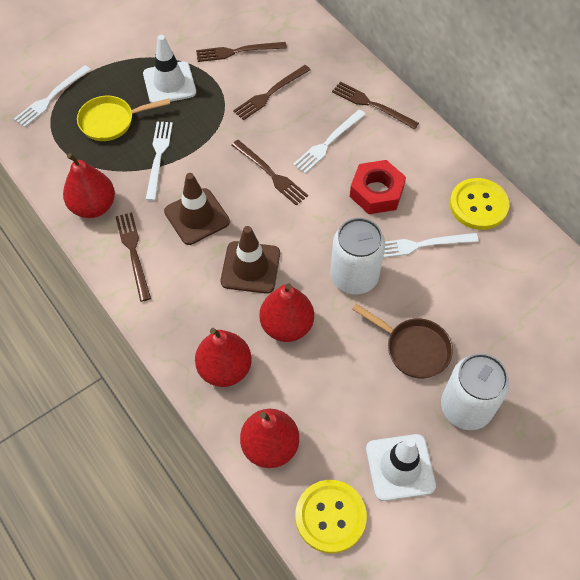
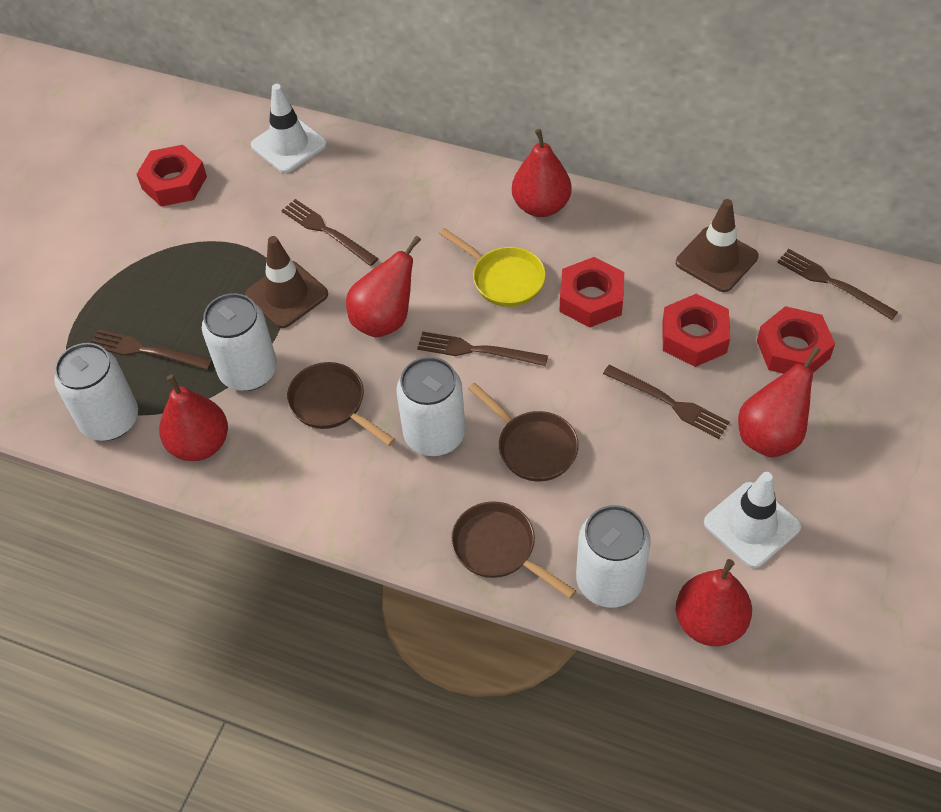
brown pan: [352,304,453,378] = 1 -> [287,362,395,446] [451,501,576,599] [468,383,579,481] = 3
red nut: [350,160,406,214] = 1 -> [137,145,207,206] [559,257,624,328] [662,294,730,367] [757,306,835,374] = 4
red pear: [63,153,115,218] [195,328,252,387] [240,409,299,468] [259,283,314,342] = 4 -> [159,375,228,461] [346,236,421,338] [512,129,571,217] [676,559,752,646] [738,347,820,458] = 5
white can: [330,218,385,295] [441,353,509,430] = 2 -> [54,343,138,441] [202,293,277,391] [396,357,466,456] [576,505,651,608] = 4
white fork: [14,65,91,128] [146,122,173,201] [293,109,366,173] [383,233,479,258] = 4 -> none = 0
yellow button: [295,480,367,554] [450,178,510,230] = 2 -> none = 0

